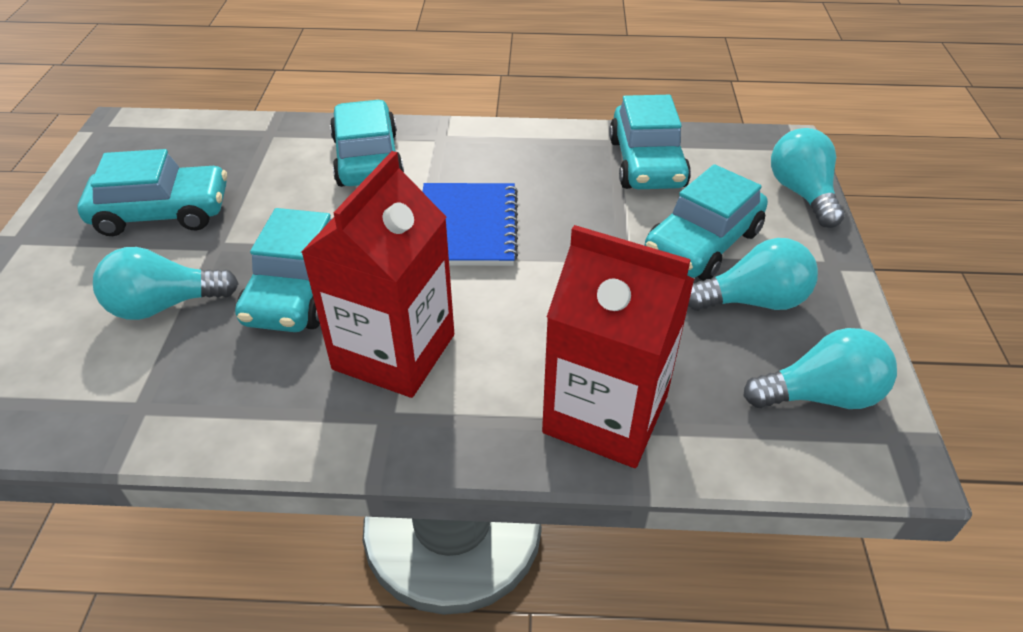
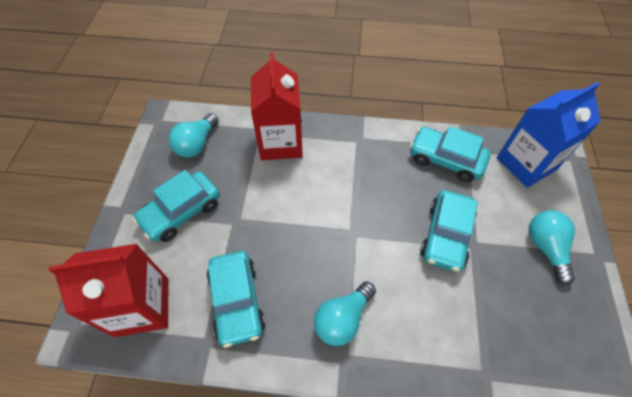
blue carton: none = 0 -> [497,82,601,188] = 1
blue notebook: [423,183,518,266] = 1 -> none = 0
turquoise car: [77,149,227,236] [235,208,332,332] [330,100,404,187] [609,95,691,189] [644,164,768,281] = 5 -> [133,170,220,242] [207,251,266,348] [410,126,491,182] [420,190,478,272] = 4
turquoise light bulb: [93,247,239,320] [688,238,818,311] [744,328,897,409] [771,128,845,228] = 4 -> [168,113,219,157] [314,282,376,346] [529,210,575,286] = 3

